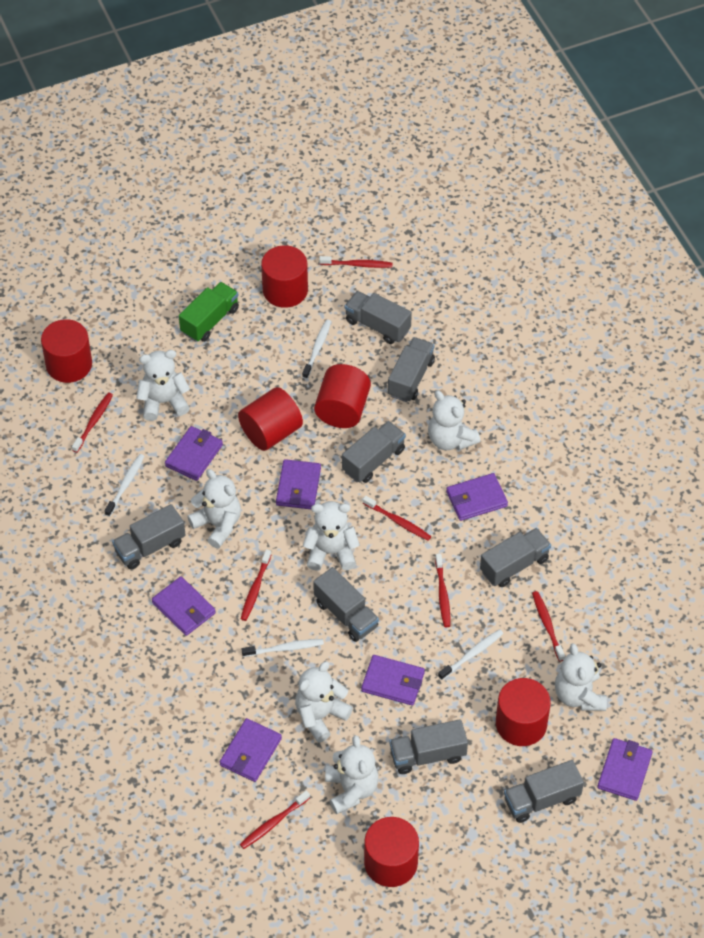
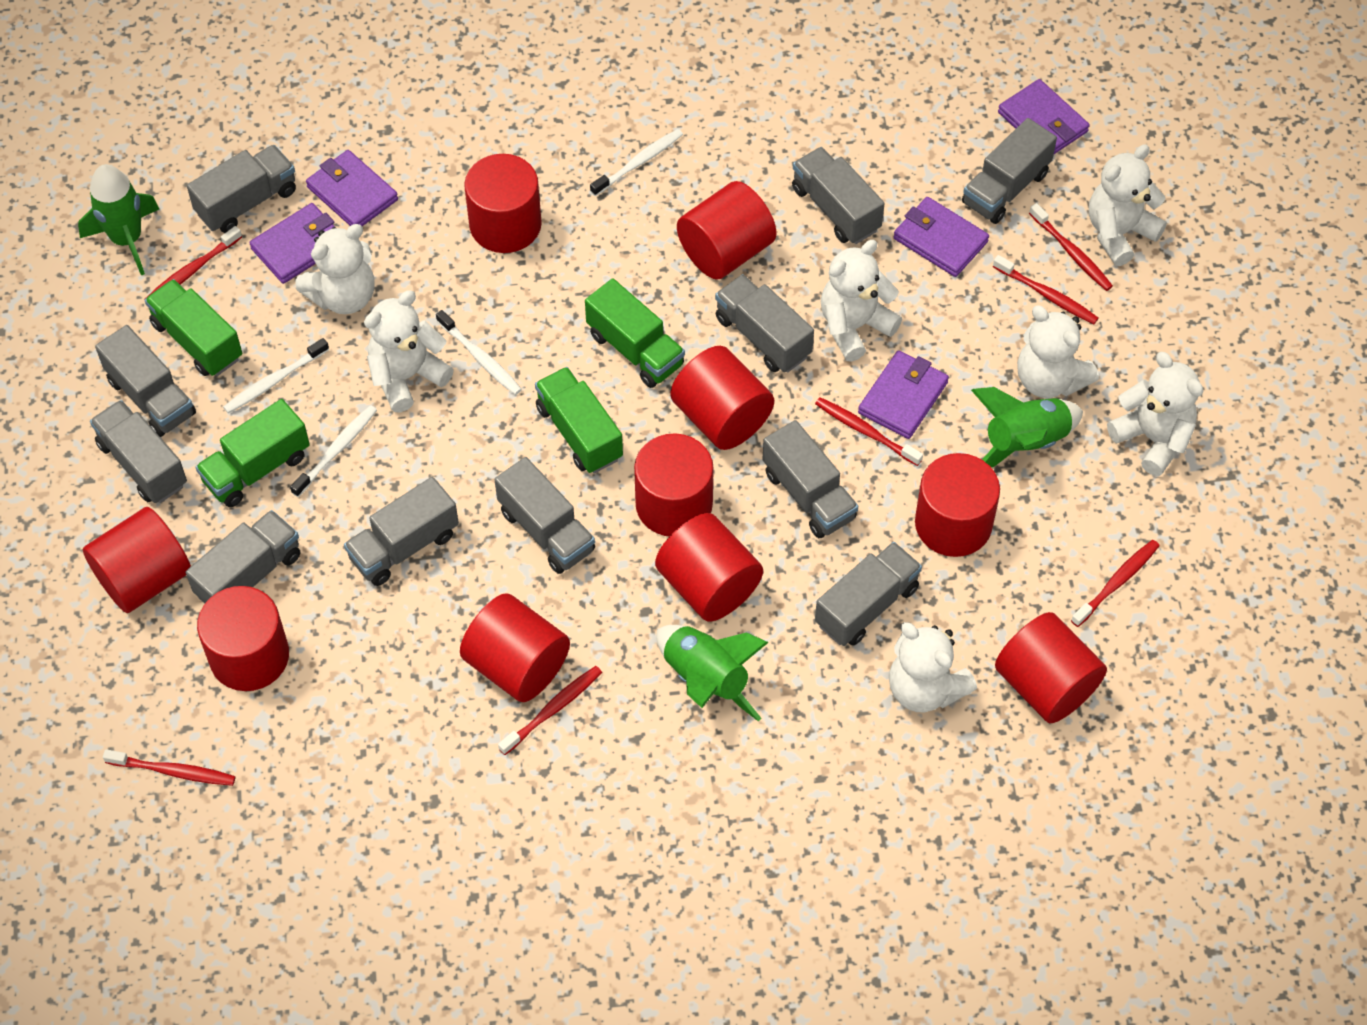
green rocket: none = 0 -> [78,164,159,275] [656,625,769,722] [971,387,1083,468] = 3
green truck: [179,282,239,342] = 1 -> [145,279,242,376] [195,399,310,507] [535,367,623,473] [585,278,685,388] = 4
grey truck: [112,504,186,570] [313,567,379,642] [342,421,406,483] [345,291,412,344] [388,337,435,402] [390,719,468,774] [480,528,551,587] [504,760,584,823] = 8 -> [90,400,187,503] [95,325,196,437] [186,510,300,604] [187,145,296,233] [344,477,459,586] [495,457,595,574] [715,274,814,373] [762,420,858,538] [792,147,884,244] [815,542,922,646] [962,118,1057,224] = 11
purple wallet: [152,576,216,636] [165,426,223,481] [220,718,282,782] [276,459,321,509] [361,655,425,706] [446,473,508,521] [597,738,653,801] = 7 -> [250,203,335,284] [306,150,398,226] [858,351,949,439] [894,197,989,277] [998,79,1090,154] = 5
red cylinder: [41,319,92,383] [238,387,303,451] [261,245,308,308] [314,364,371,428] [364,817,419,887] [496,678,551,746] = 6 -> [83,507,191,613] [197,586,289,691] [460,593,570,702] [464,154,542,253] [634,433,714,537] [655,513,763,622] [670,346,774,450] [677,181,777,280] [915,453,1000,557] [995,612,1107,723] = 10

